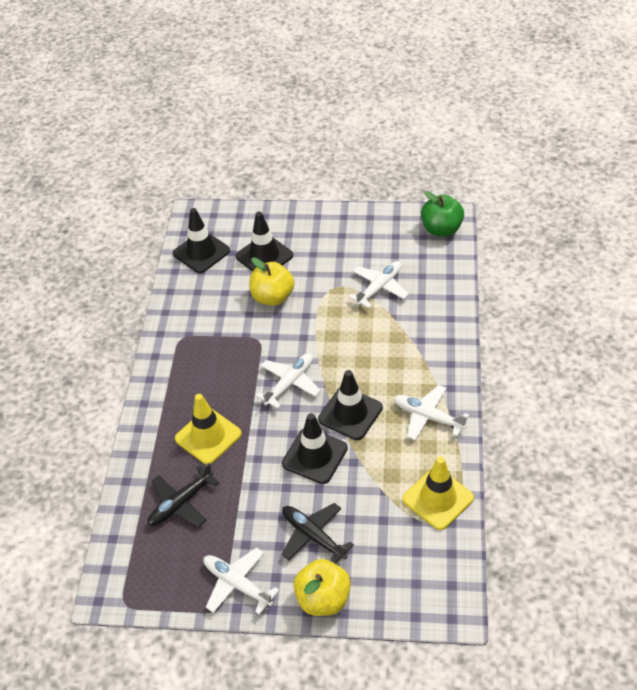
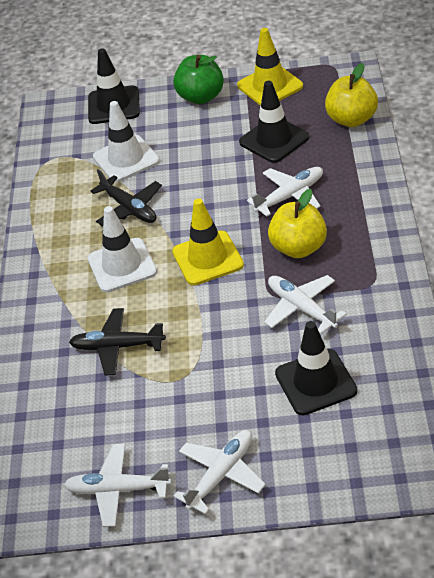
black traffic cone: [173,208,230,273] [236,212,293,272] [282,413,348,484] [318,370,383,440] = 4 -> [88,48,140,124] [239,81,310,163] [275,321,357,415] = 3
white traffic cone: none = 0 -> [88,206,157,293] [93,101,160,182] = 2

